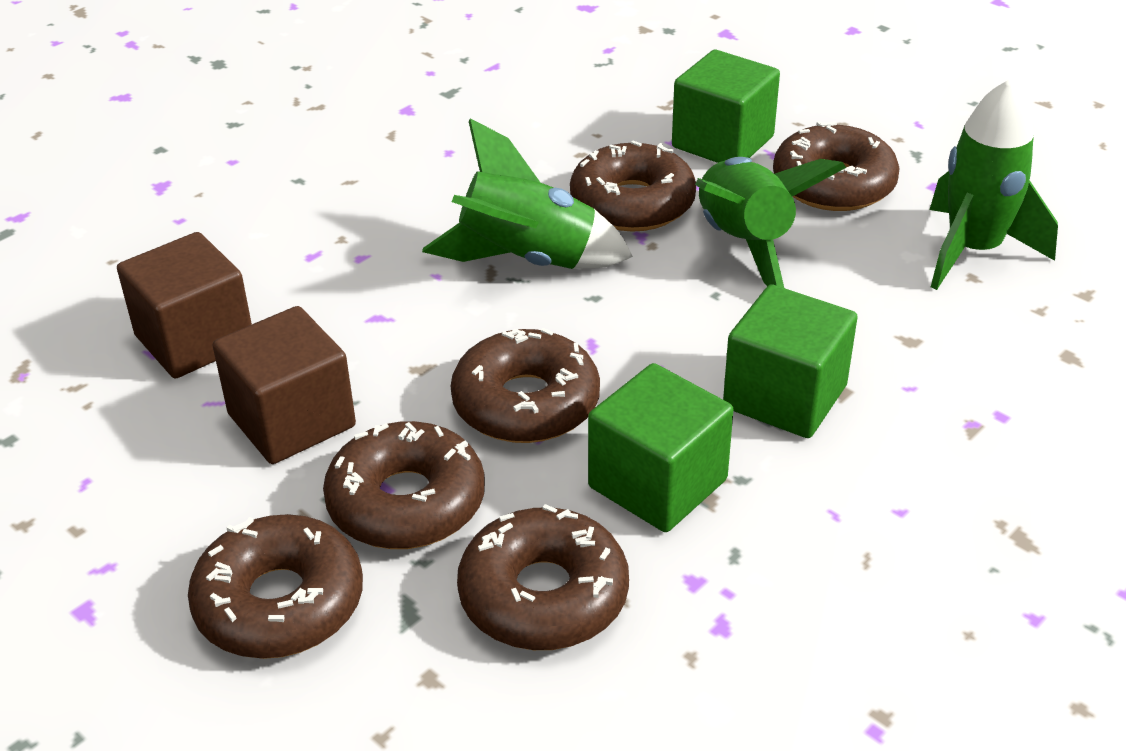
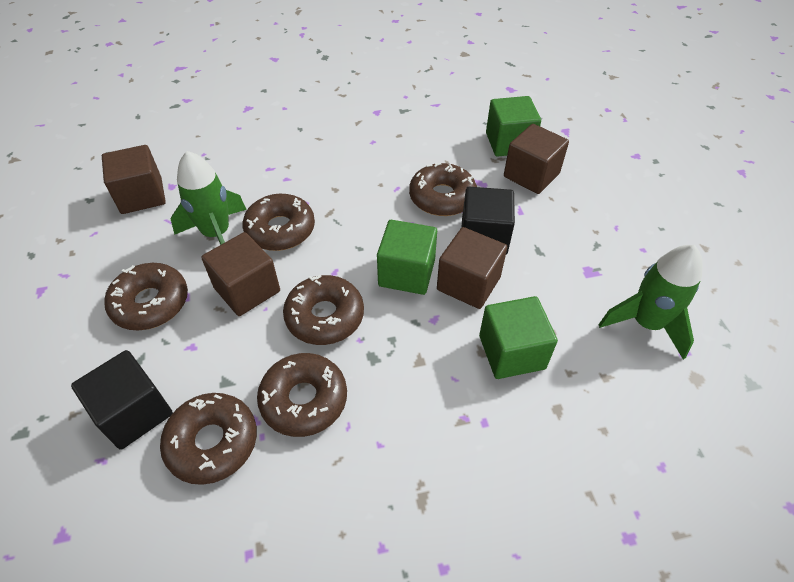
black cube: none = 0 -> [71,350,173,450] [462,187,515,255] = 2
brown cube: [117,232,252,378] [213,306,356,464] = 2 -> [102,145,166,214] [201,232,280,316] [437,227,507,309] [504,124,569,194] = 4
green rocket: [422,118,633,269] [695,157,846,288] [930,79,1058,290] = 3 -> [171,151,247,245] [598,245,702,360] = 2

